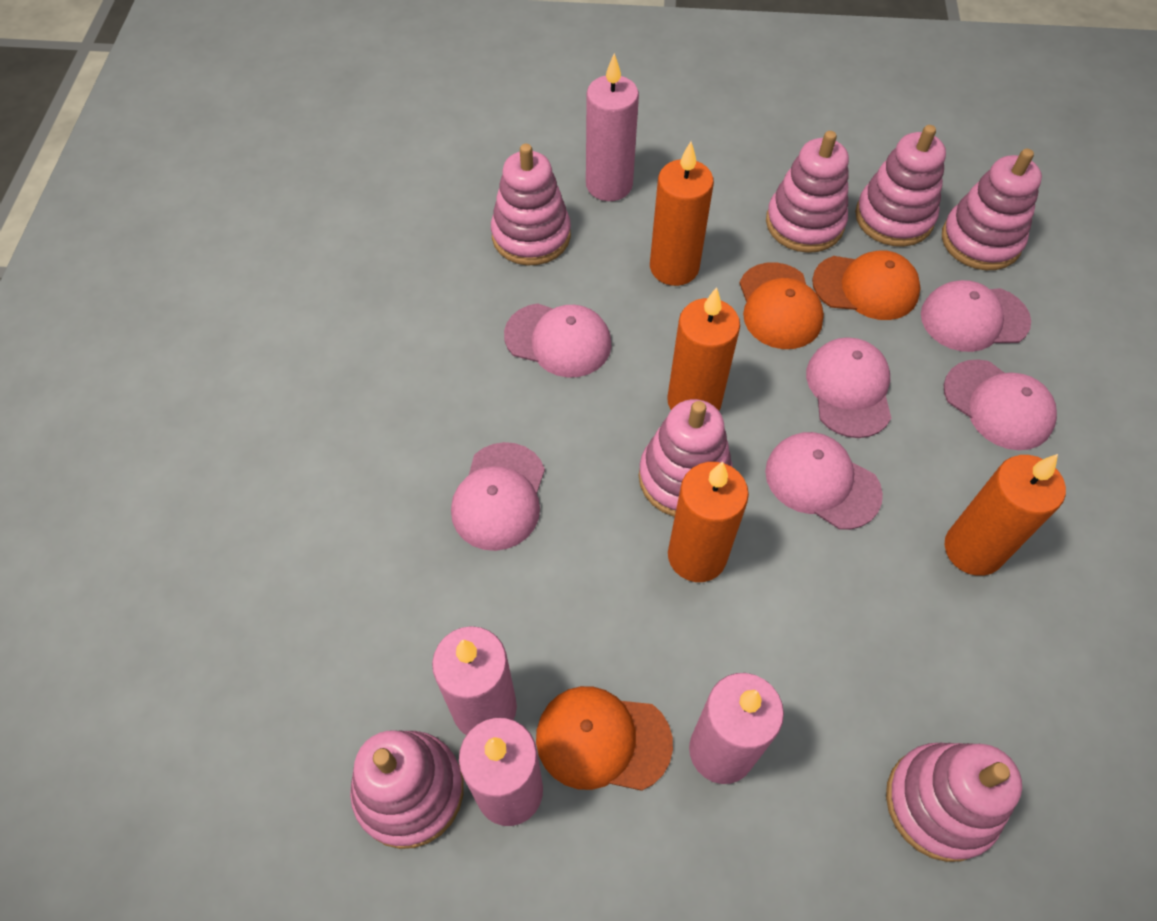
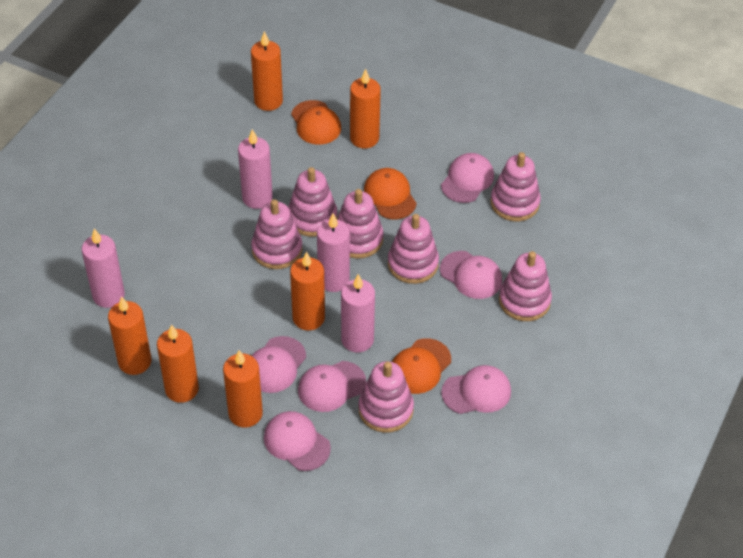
orange candle: [650,141,714,286] [667,287,740,410] [668,461,749,582] [945,454,1066,576] = 4 -> [108,296,152,375] [157,325,199,403] [223,350,263,427] [251,31,283,111] [290,251,325,331] [350,69,381,148] = 6

